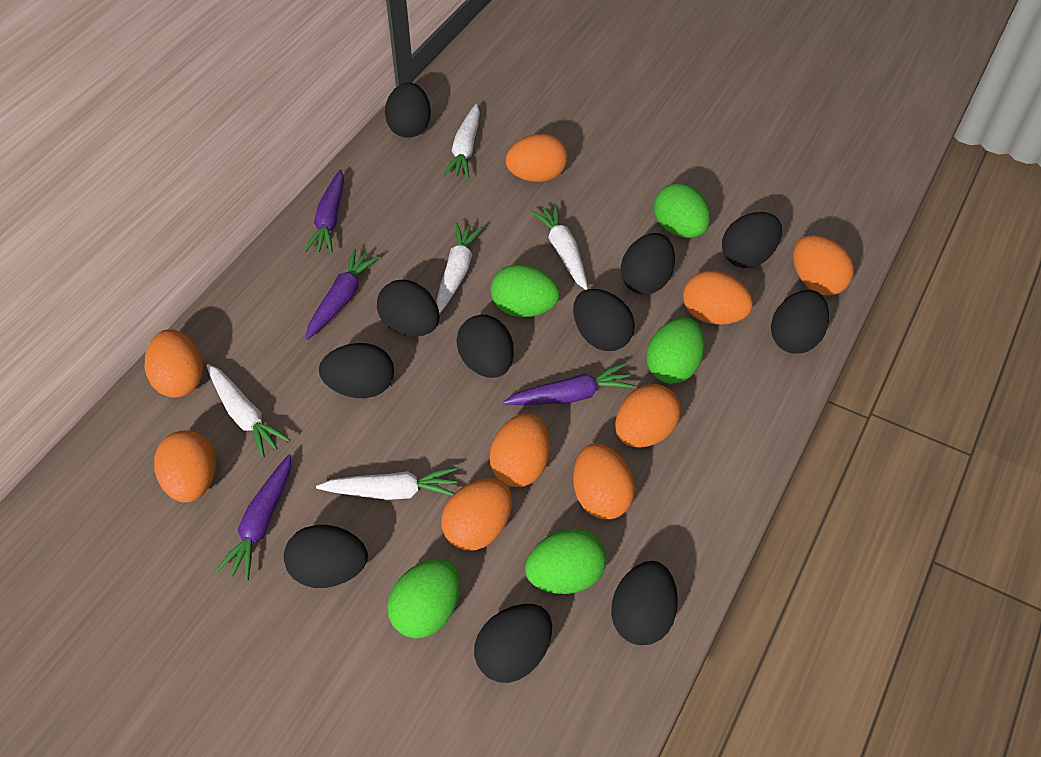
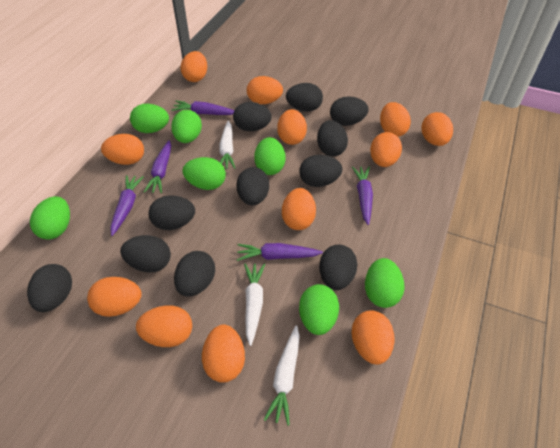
green egg: [387,558,460,639] [490,264,560,317] [525,529,606,594] [646,317,705,384] [654,183,711,238] = 5 -> [30,196,70,240] [130,104,169,133] [171,110,202,143] [183,157,226,190] [254,137,286,175] [299,284,339,335] [365,258,405,308] = 7
orange egg: [144,329,203,398] [154,430,216,502] [441,478,512,550] [489,414,550,487] [505,134,568,182] [573,444,635,519] [615,384,681,448] [683,270,753,325] [793,235,854,296] = 9 -> [87,277,142,317] [101,134,144,165] [136,305,192,347] [181,51,207,82] [202,324,245,383] [247,76,283,104] [277,109,307,145] [282,188,316,230] [351,310,395,365] [370,132,402,167] [380,102,411,137] [422,112,453,146] = 12
purple carrot: [215,454,291,581] [304,169,344,254] [305,248,379,340] [503,363,635,405] = 4 -> [110,175,144,236] [144,140,171,193] [171,101,235,115] [237,243,323,261] [352,166,373,225] = 5
white carrot: [206,364,290,458] [316,467,457,500] [436,222,483,314] [442,104,480,179] [530,204,588,290] = 5 -> [219,121,236,169] [244,263,265,346] [264,326,300,426] = 3

